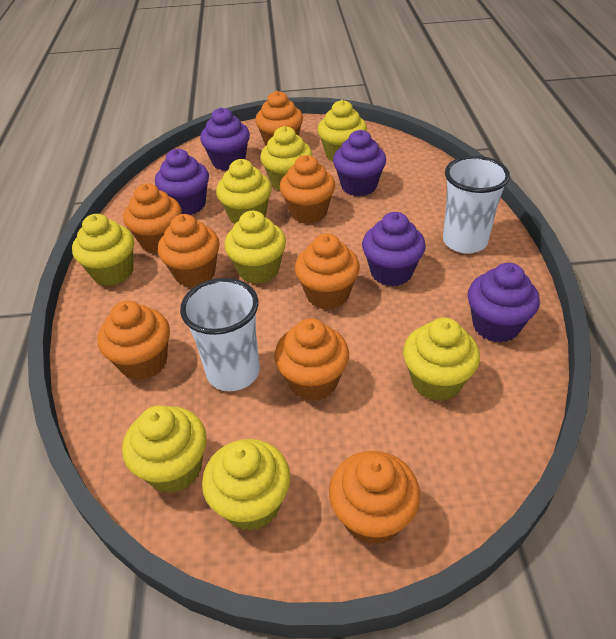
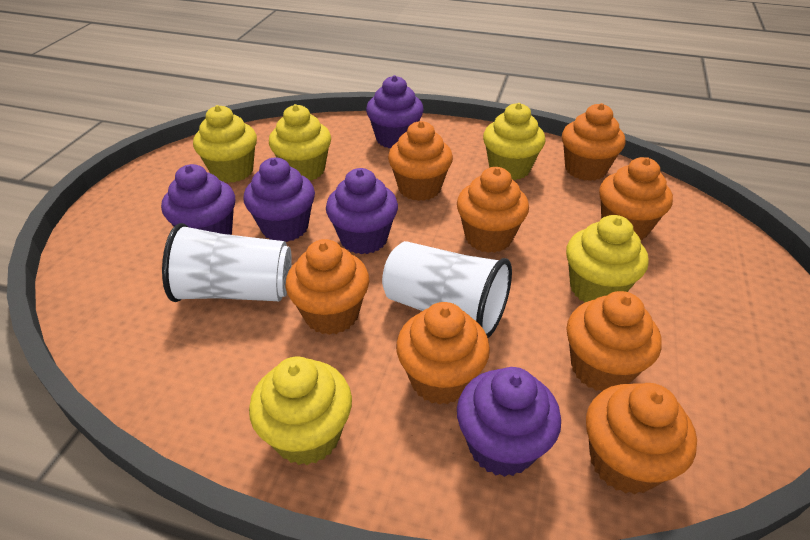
yellow cupcake: [72,214,134,286] [122,406,207,493] [202,439,290,531] [216,159,272,225] [224,211,286,284] [260,126,313,190] [318,100,367,161] [403,318,480,401] = 8 -> [193,105,257,183] [249,357,352,465] [269,104,331,181] [483,103,546,180] [566,215,649,303] = 5

